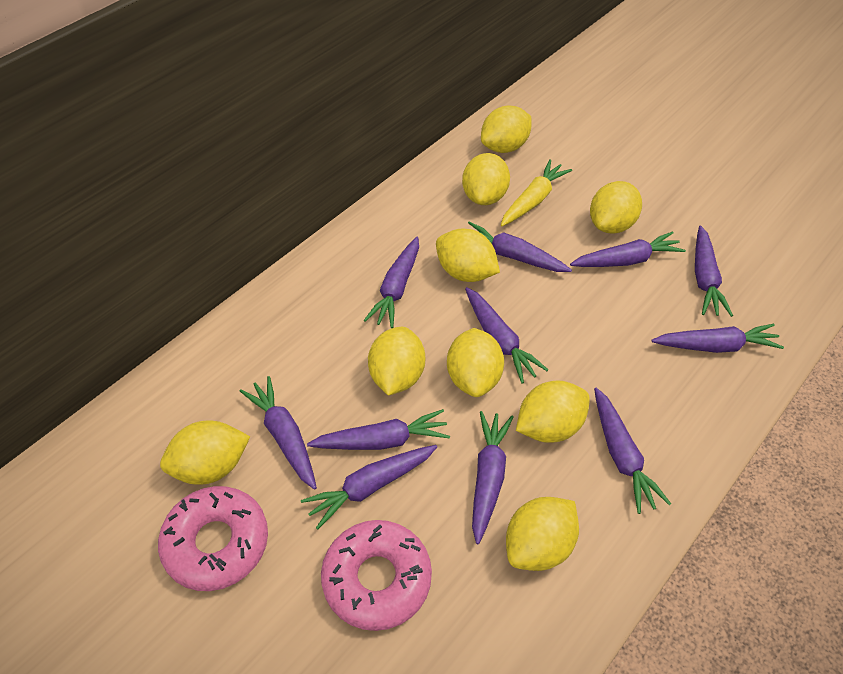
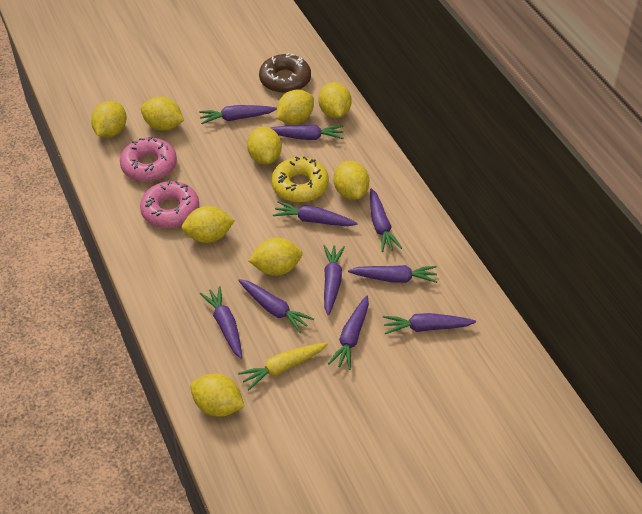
brown donut: none = 0 -> [259,53,311,93] = 1
purple carrot: [240,376,317,490] [301,445,437,530] [307,409,450,450] [364,237,419,328] [465,287,548,384] [468,222,572,272] [472,411,514,544] [570,231,686,267] [594,388,671,514] [651,324,784,353] [695,226,733,317] = 11 -> [199,105,277,124] [200,286,242,359] [238,279,314,333] [271,125,344,140] [273,201,358,226] [324,245,345,315] [328,295,369,370] [348,265,438,283] [370,188,402,252] [383,313,476,334] = 10
yellow donut: none = 0 -> [271,156,329,203] = 1

